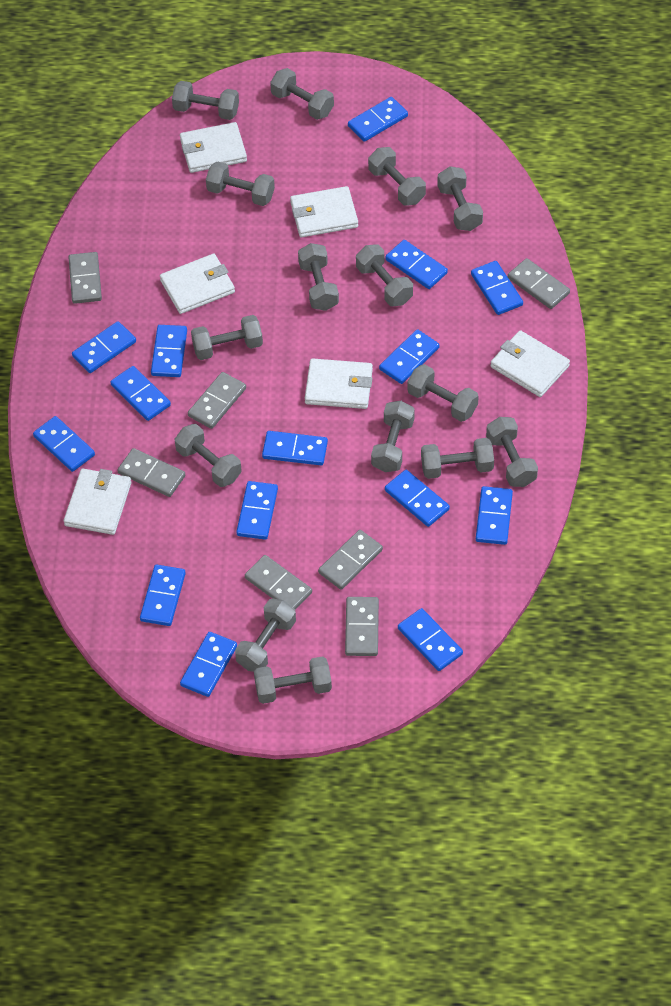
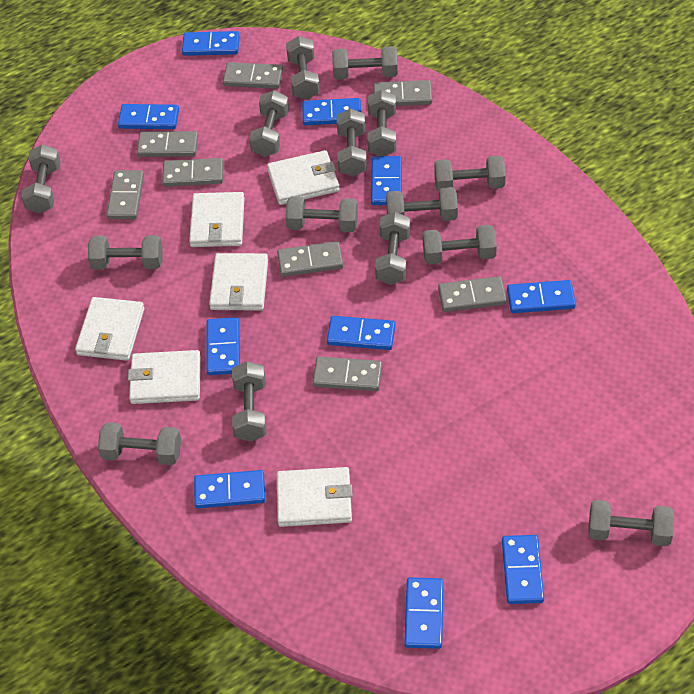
blue domino: [33,416,95,472] [72,321,136,373] [110,366,171,421] [140,565,186,626] [151,325,187,377] [180,632,237,697] [236,481,278,540] [262,431,328,465] [348,97,408,142] [379,329,439,384] [385,470,450,527] [386,240,448,289] [398,608,463,671] [471,261,523,315] [476,486,513,545] = 15 -> [118,104,179,129] [182,31,240,56] [194,470,265,508] [207,317,240,375] [302,98,361,125] [327,316,395,350] [371,156,402,205] [404,577,444,649] [502,535,544,604] [507,280,576,313] = 10
grey domino: [69,252,102,304] [118,448,185,497] [188,372,246,429] [245,555,312,610] [318,530,383,590] [345,597,379,656] [508,258,570,309] = 7 -> [106,170,144,219] [137,131,198,157] [162,158,223,187] [223,62,283,89] [277,241,343,277] [312,356,382,391] [373,80,432,106] [438,276,507,312] = 8

